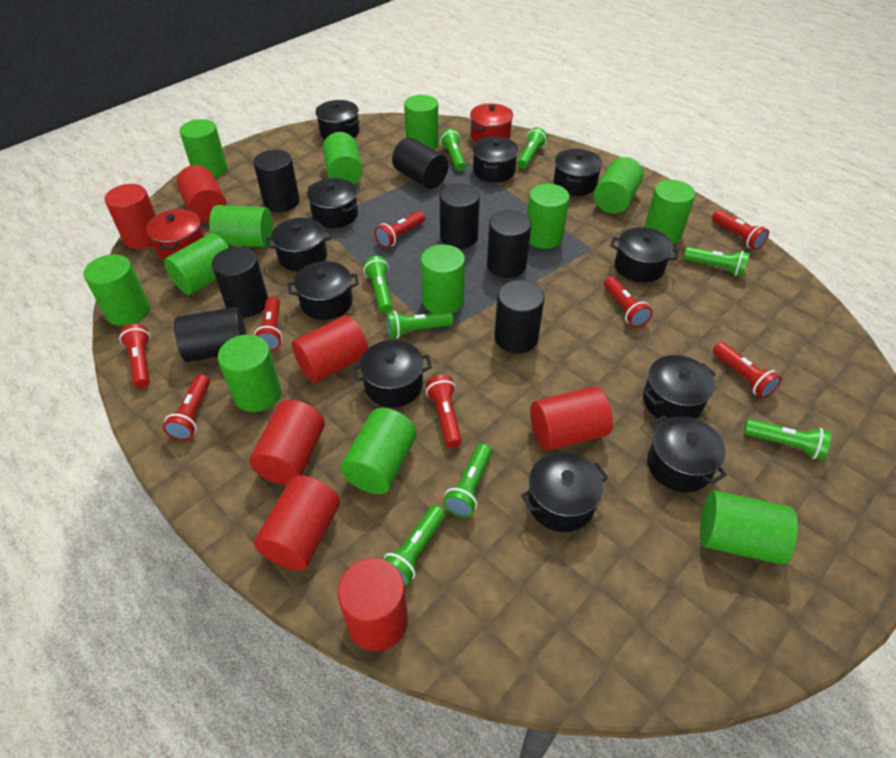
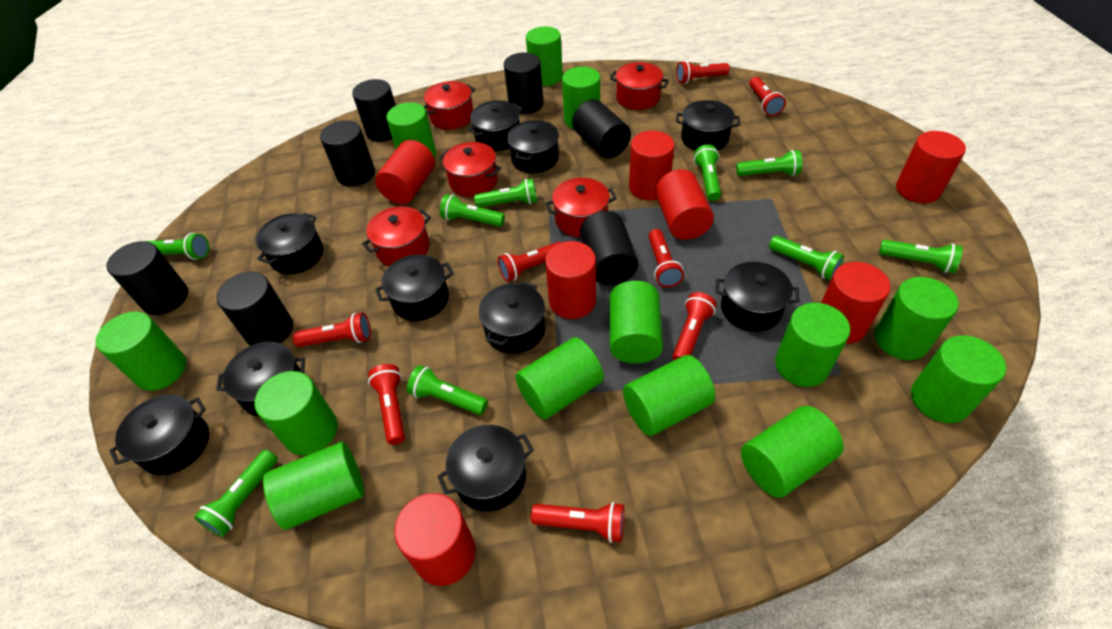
black pot: [266,218,332,272] [288,261,359,320] [307,178,358,228] [316,100,360,139] [352,340,432,407] [472,136,519,182] [521,452,608,532] [553,149,602,196] [611,227,679,282] [643,355,716,421] [647,415,727,492] = 11 -> [109,394,209,475] [216,342,305,417] [256,213,323,274] [375,254,454,321] [437,425,534,512] [468,101,522,151] [479,281,545,354] [507,120,559,173] [676,100,740,151] [715,262,800,332] = 10
green flashlight: [363,256,393,313] [384,505,445,586] [386,311,453,339] [440,128,466,171] [443,444,492,517] [517,127,547,169] [683,247,750,276] [744,419,831,460] = 8 -> [146,233,209,260] [194,450,278,537] [407,365,488,415] [440,194,505,227] [474,178,537,207] [694,144,721,201] [736,150,802,176] [769,236,844,280] [879,240,963,273] = 9
red pot: [146,209,205,260] [470,103,513,142] = 2 -> [362,206,431,266] [423,81,475,130] [440,142,501,197] [545,178,617,237] [610,62,669,110] = 5

